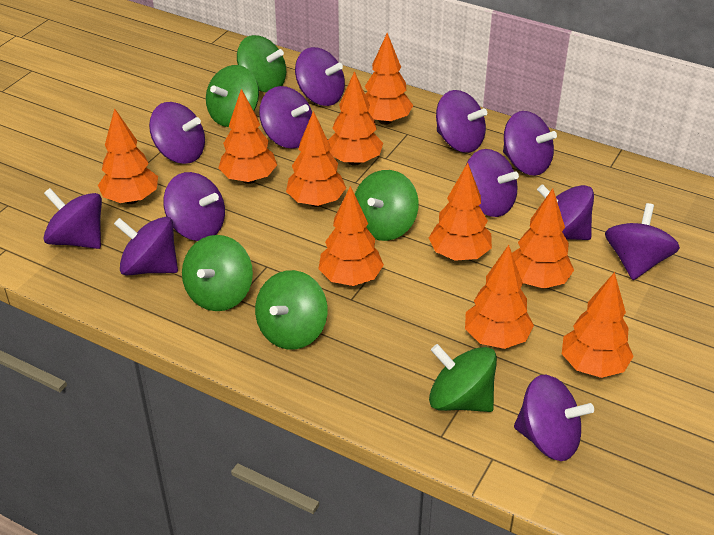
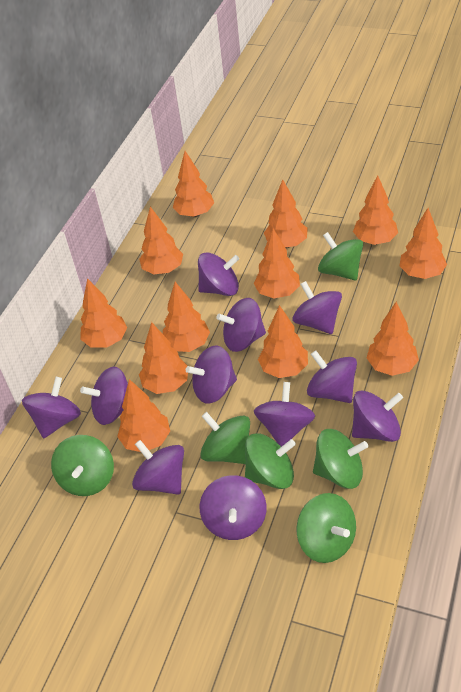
orange tree: [98,108,158,204] [218,89,277,184] [286,111,346,207] [318,186,384,286] [328,71,383,166] [365,33,413,125] [429,163,492,261] [465,245,534,349] [512,189,574,289] [562,272,634,378] = 10 -> [80,278,127,348] [117,379,170,452] [139,207,183,274] [139,322,188,394] [163,282,210,352] [173,151,214,217] [254,229,300,298] [258,305,308,378] [264,180,308,248] [353,175,398,245] [367,302,419,376] [399,208,447,279] = 12
purple spinning top: [44,188,102,249] [114,217,178,275] [149,102,205,164] [163,172,225,241] [259,86,312,149] [295,47,345,106] [436,90,487,153] [466,149,519,217] [503,111,557,176] [514,375,594,461] [537,184,594,240] [605,203,680,280] = 12 -> [22,377,81,439] [80,367,128,425] [132,440,184,495] [186,346,237,404] [198,253,239,296] [200,475,266,540] [216,298,266,352] [254,382,315,447] [292,281,342,334] [307,350,357,403] [352,391,403,442] = 11

